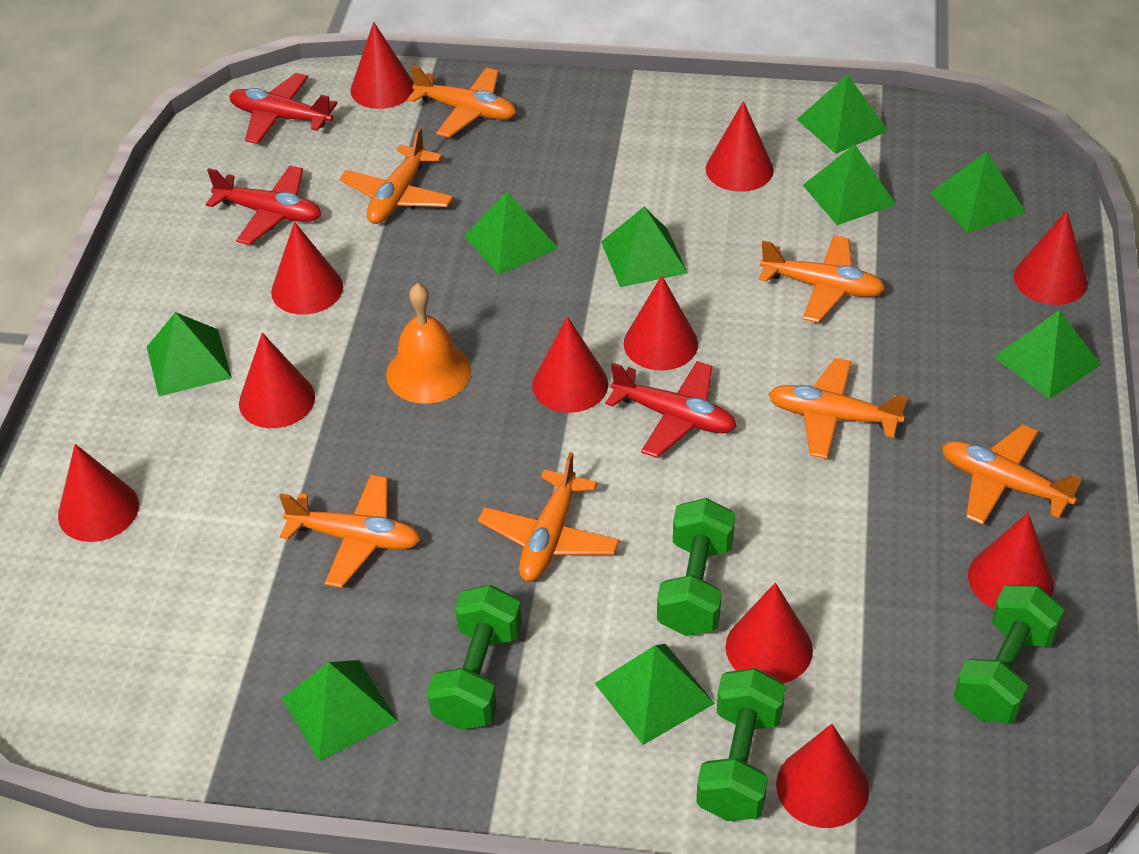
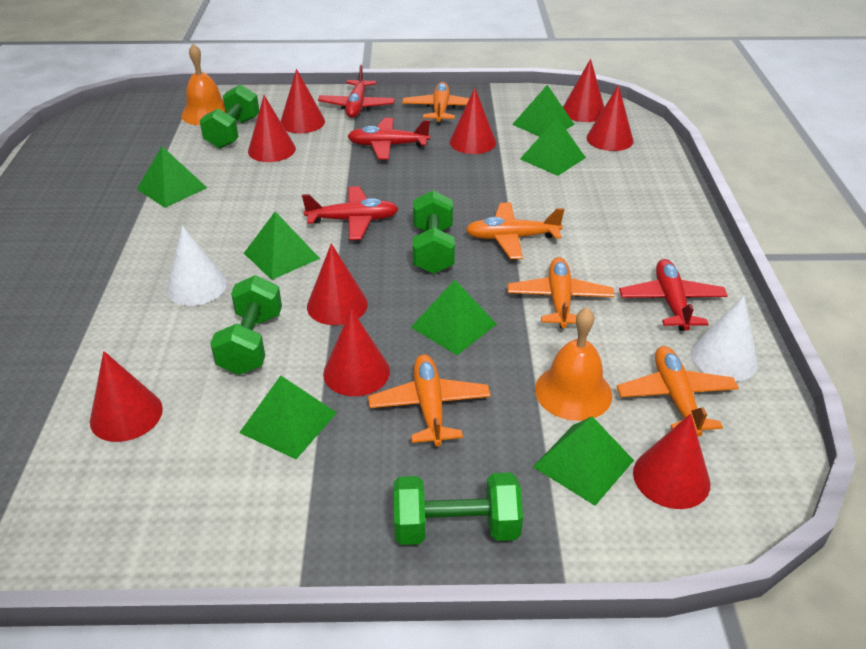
green pyramid: [147,312,232,396] [282,660,398,762] [464,192,558,275] [595,644,715,745] [601,207,688,287] [797,74,888,154] [803,144,896,225] [930,152,1026,233] [994,310,1101,399] = 9 -> [137,146,207,208] [239,376,337,459] [244,212,320,280] [411,280,497,355] [512,85,575,137] [520,117,586,176] [533,416,634,506] = 7
orange bell: [386,283,471,403] = 1 -> [181,44,226,125] [535,307,612,421] = 2
orange plane: [279,475,421,588] [339,127,453,224] [407,65,516,137] [478,452,619,581] [759,235,885,323] [768,358,908,459] [942,425,1082,525] = 7 -> [368,354,491,446] [402,82,469,125] [466,203,565,259] [508,257,614,328] [617,346,739,436] = 5
red cone: [58,444,139,542] [239,333,315,428] [271,222,343,315] [350,22,414,109] [532,317,608,413] [624,275,698,371] [706,101,774,192] [726,583,813,683] [776,724,869,828] [968,513,1054,609] [1014,211,1088,305] = 11 -> [90,351,163,442] [248,95,296,162] [280,69,325,133] [307,243,368,325] [323,309,390,396] [450,88,496,154] [563,59,604,122] [586,85,634,151] [633,414,710,509] = 9
red plane: [206,166,321,245] [229,73,337,144] [605,361,737,458] = 3 -> [302,186,398,240] [318,65,395,118] [347,118,430,160] [619,259,728,331] = 4
white cone: none = 0 -> [166,226,227,306] [690,296,758,382] = 2

